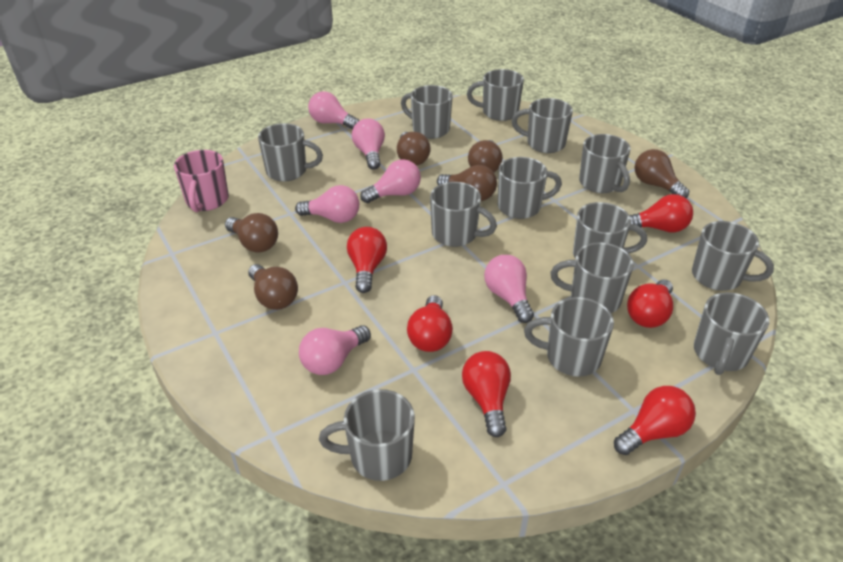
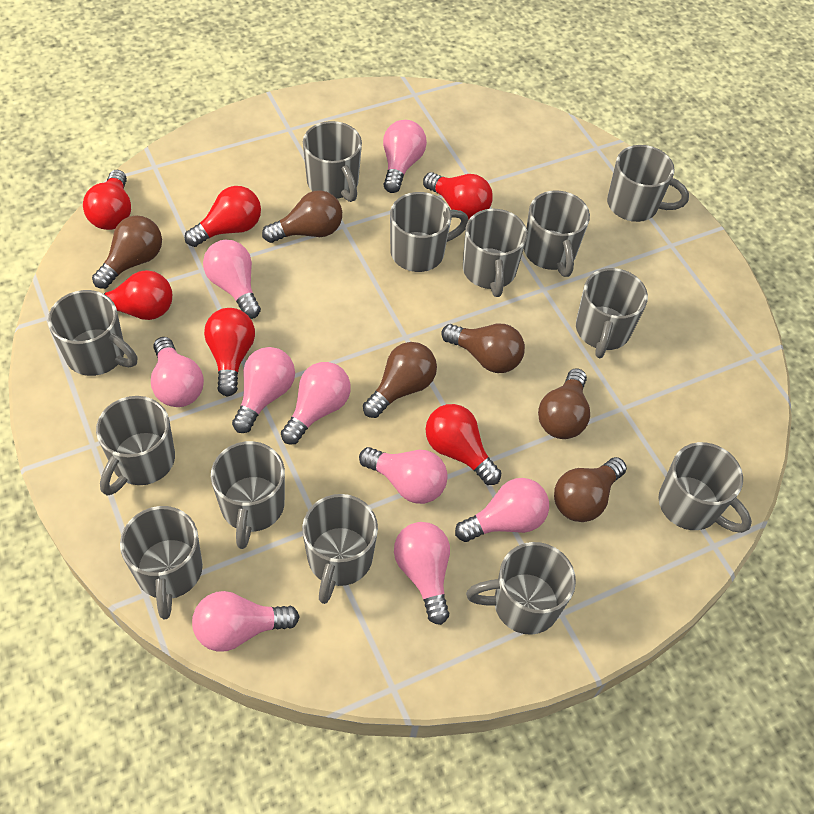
pink light bulb: [295,185,359,223] [299,325,371,375] [308,91,359,130] [352,118,385,169] [360,159,421,203] [484,255,534,323] = 6 -> [151,337,204,407] [192,591,300,652] [203,240,261,319] [232,347,295,433] [281,362,351,444] [359,447,448,504] [383,120,427,193] [394,522,450,625] [455,478,549,542] = 9
pink mug: [174,150,229,212] = 1 -> none = 0

